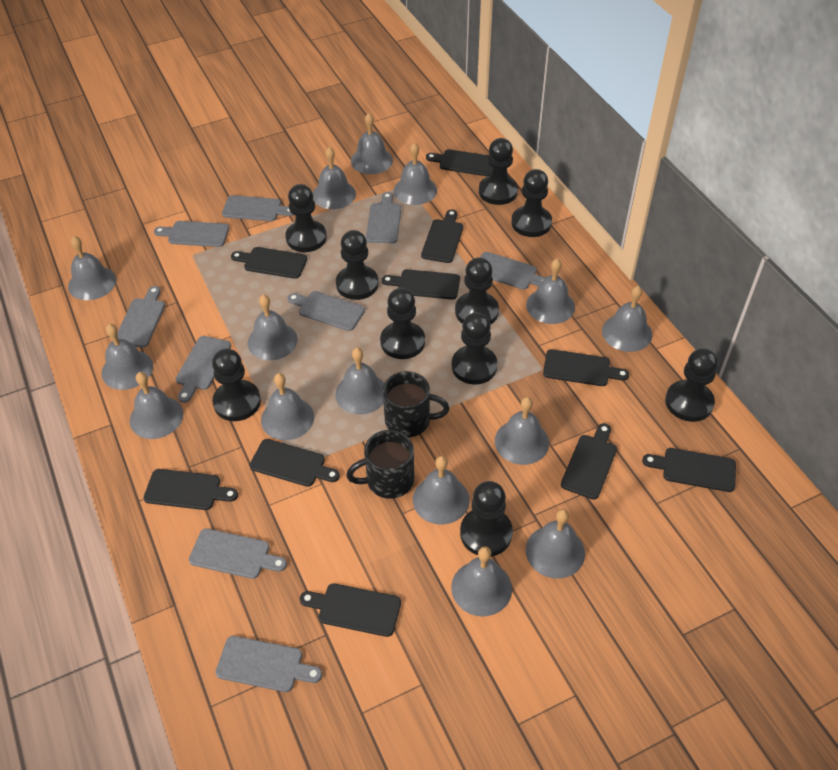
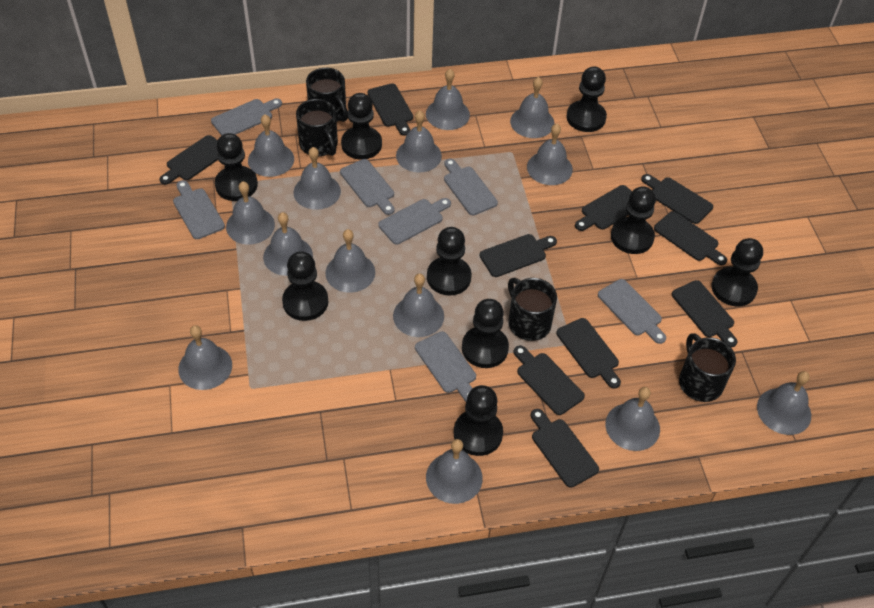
black mug: [346,430,414,499] [383,371,449,437] = 2 -> [296,99,338,156] [306,68,348,122] [508,278,557,341] [679,333,736,402] = 4
black pawn: [212,349,261,421] [286,184,327,252] [336,230,379,300] [380,288,425,359] [452,312,498,385] [455,257,499,324] [460,481,513,557] [479,138,518,205] [511,169,552,237] [665,348,718,422] = 10 -> [215,133,258,201] [282,251,328,321] [341,93,382,160] [427,227,472,296] [454,385,503,456] [462,299,509,368] [566,67,607,132] [611,186,656,254] [712,238,763,307] = 9
grey bell: [68,236,116,300] [101,324,153,390] [130,372,183,439] [248,294,298,360] [261,373,314,440] [313,147,356,209] [335,348,384,414] [351,113,393,174] [394,142,437,205] [413,456,470,524] [451,546,512,616] [495,397,549,465] [526,259,575,324] [526,509,585,578] [602,286,652,352] = 15 -> [178,325,232,390] [226,181,275,245] [248,115,294,177] [263,212,313,276] [293,147,341,210] [325,229,375,293] [393,273,444,337] [396,111,442,173] [426,69,470,130] [426,439,483,504] [510,77,554,138] [527,124,573,185] [605,387,660,451] [757,371,811,435] = 14
grey cutting board: [118,286,165,347] [154,221,229,247] [176,336,231,403] [189,528,287,579] [216,636,322,692] [222,195,294,221] [287,291,365,331] [366,192,401,243] [480,252,545,290] = 9 -> [173,180,225,239] [211,98,282,136] [340,159,395,215] [378,198,451,245] [415,331,476,402] [444,158,498,215] [598,279,666,344] = 7

